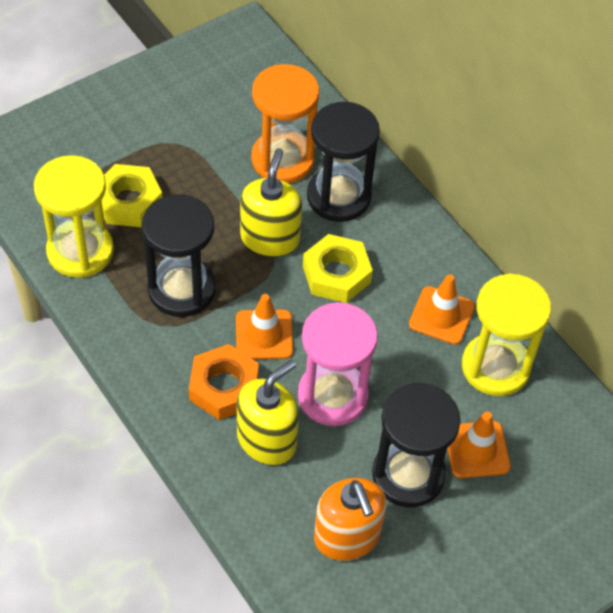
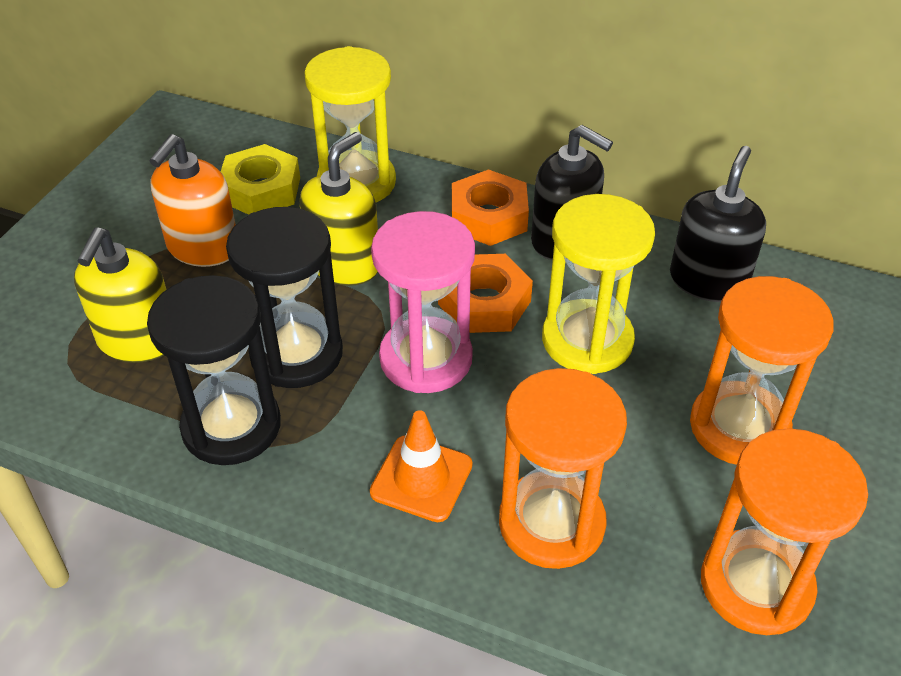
black hourglass: [142,194,216,317] [307,102,380,222] [372,383,461,507] = 3 -> [147,275,281,465] [226,207,343,388] = 2
black soap dispenser: none = 0 -> [531,125,613,260] [670,146,766,302] = 2
orange hourglass: [251,64,319,183] = 1 -> [499,368,627,569] [690,276,834,465] [701,428,868,635] = 3
orange nut: [189,344,259,420] = 1 -> [438,254,533,333] [452,169,529,246] = 2
orange traffic cone: [236,294,293,359] [409,274,475,345] [447,412,511,478] = 3 -> [370,410,473,522] = 1
yellow nut: [101,164,162,227] [303,234,373,303] = 2 -> [221,144,300,215] = 1

